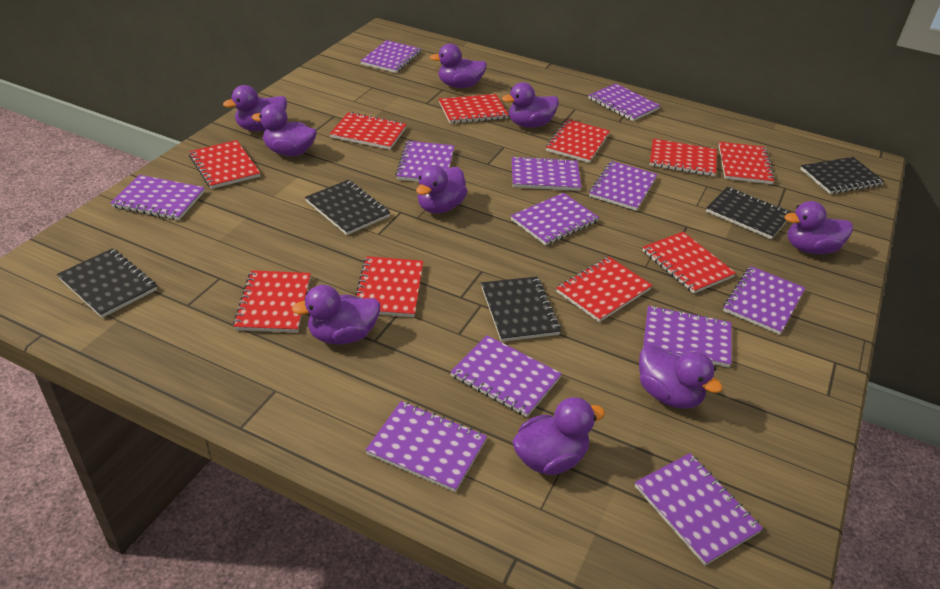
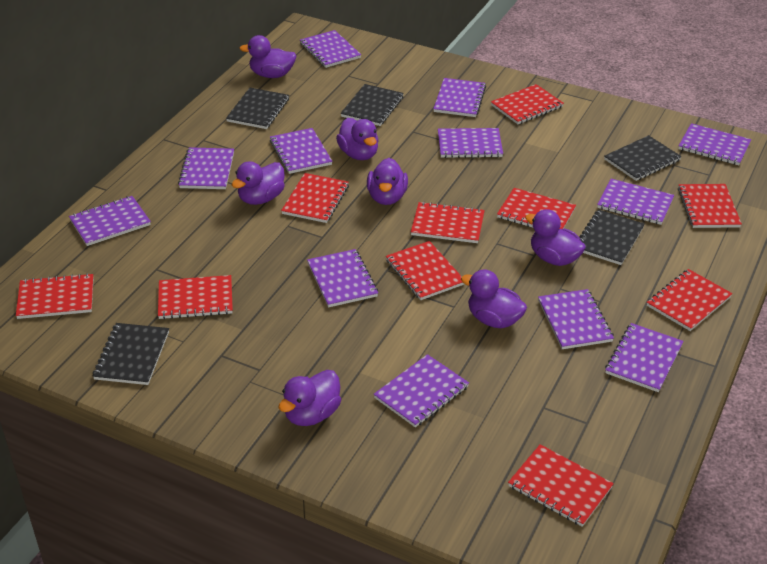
purple duck: [223,85,287,131] [252,104,317,156] [292,285,380,345] [416,165,468,213] [430,44,487,88] [502,82,559,128] [512,397,605,475] [639,344,723,409] [784,201,853,254] = 9 -> [232,161,285,205] [240,35,296,78] [278,370,341,426] [336,118,379,160] [367,158,408,205] [461,269,527,328] [525,209,586,266] = 7

